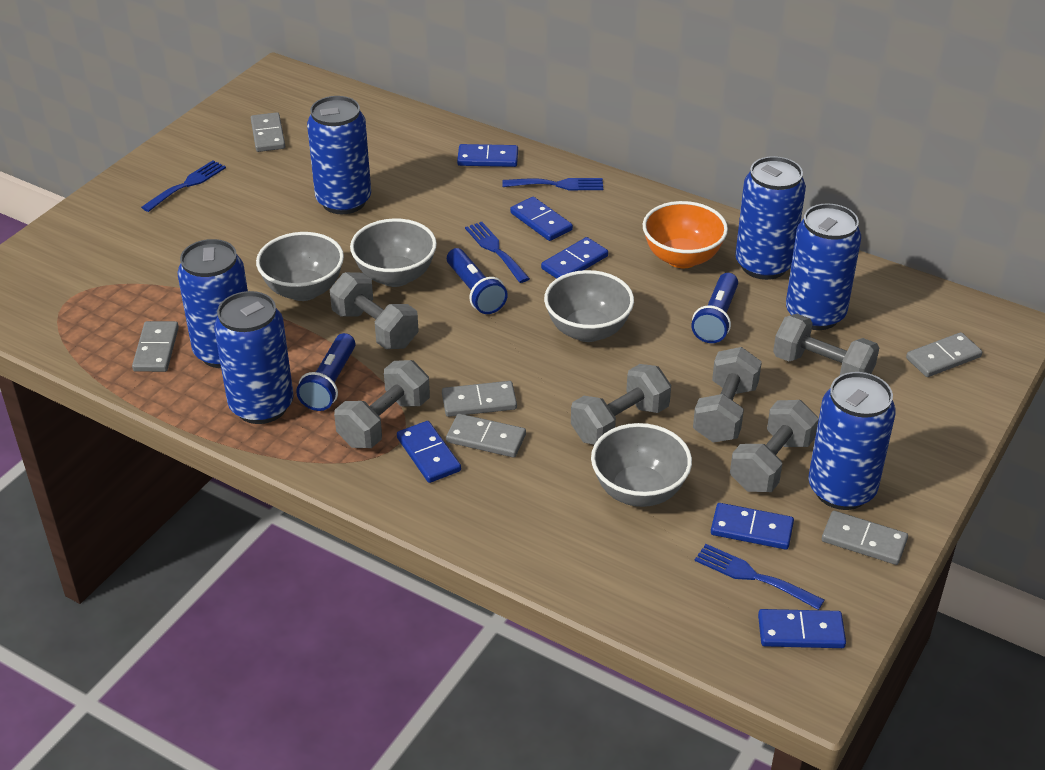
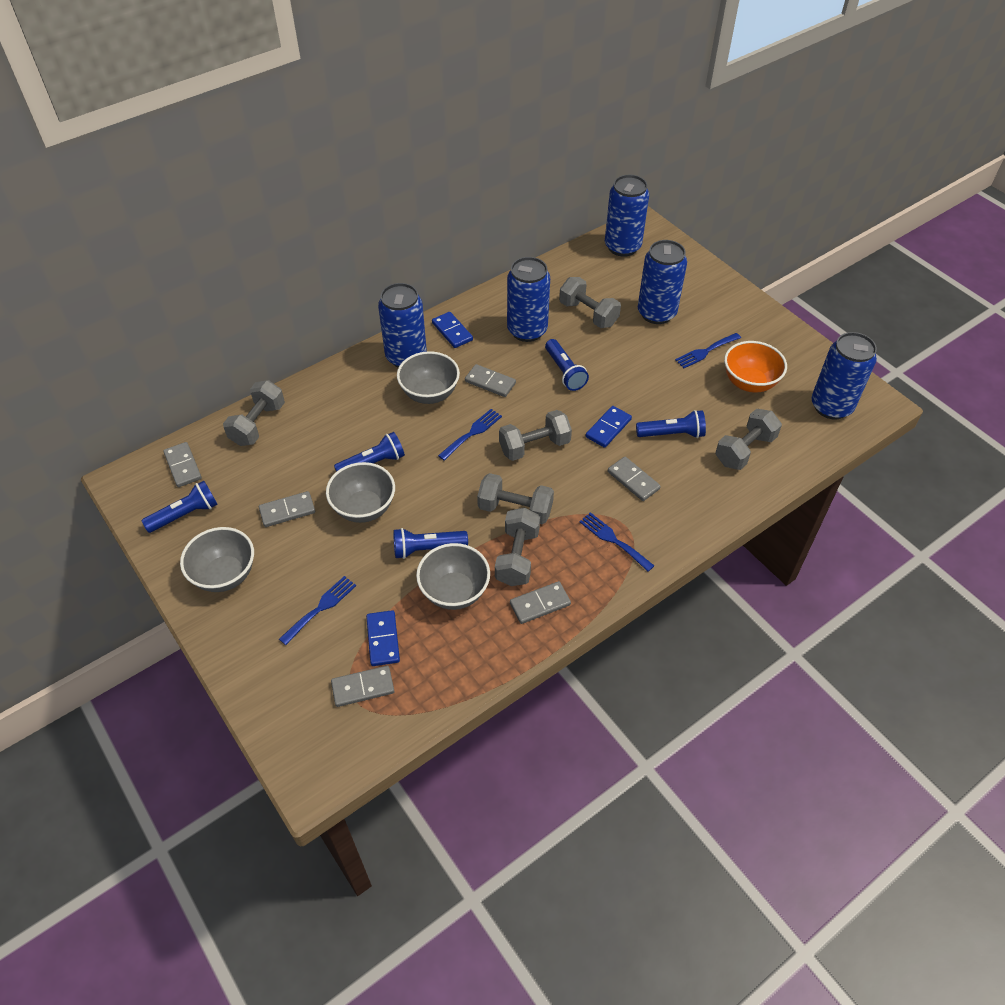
blue can: [177,239,248,368] [214,291,293,424] [307,96,371,214] [735,156,806,280] [786,203,861,330] [808,372,896,510] = 6 -> [378,283,427,368] [507,257,550,342] [605,175,649,257] [638,240,687,324] [812,332,877,420] = 5
blue domino: [397,421,461,483] [457,144,518,167] [510,197,573,241] [541,237,608,279] [711,503,794,550] [758,609,846,648] = 6 -> [366,610,400,666] [432,312,473,348] [586,406,632,448] = 3
blue flashlight: [296,333,356,411] [447,248,508,314] [691,273,738,343] = 3 -> [141,481,218,533] [334,432,405,472] [393,528,468,559] [545,339,589,391] [636,410,706,438] = 5

